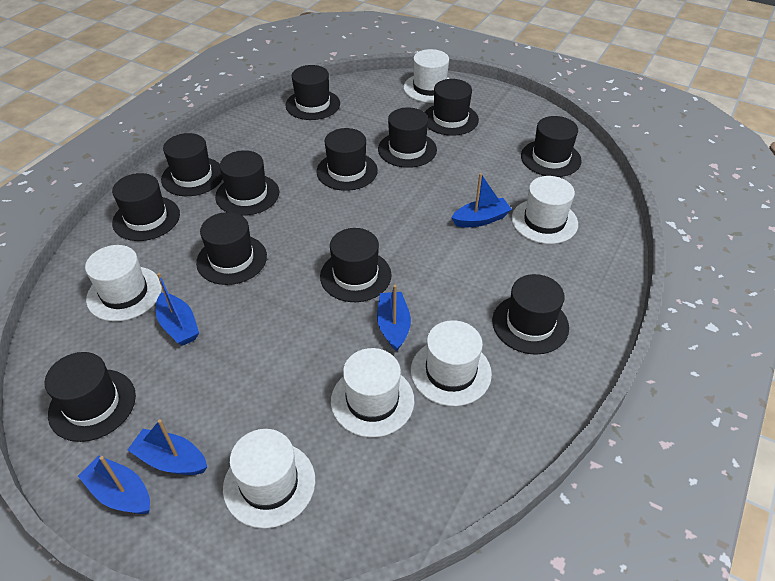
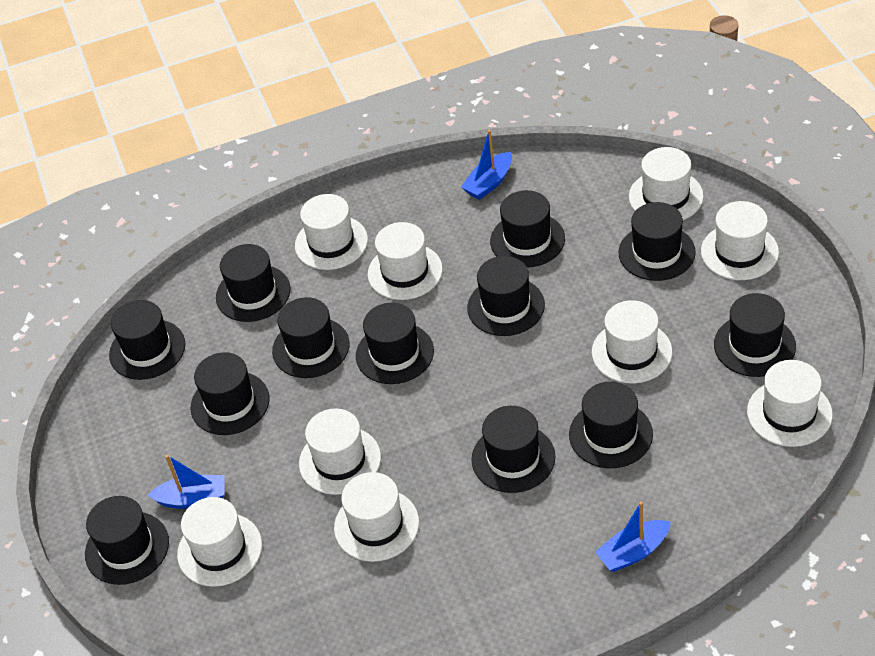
blue boat: [78,456,150,514] [128,419,207,475] [156,273,199,346] [377,285,411,351] [452,173,512,227] = 5 -> [148,455,225,509] [461,130,512,200] [595,501,670,572] = 3
white hat: [85,245,162,321] [223,429,315,528] [331,348,414,437] [403,49,450,103] [411,320,492,406] [511,176,578,244] = 6 -> [177,497,262,587] [295,194,368,270] [299,408,381,495] [334,472,419,562] [368,222,443,300] [592,300,672,383] [629,147,704,220] [701,201,779,280] [747,360,833,447] = 9

